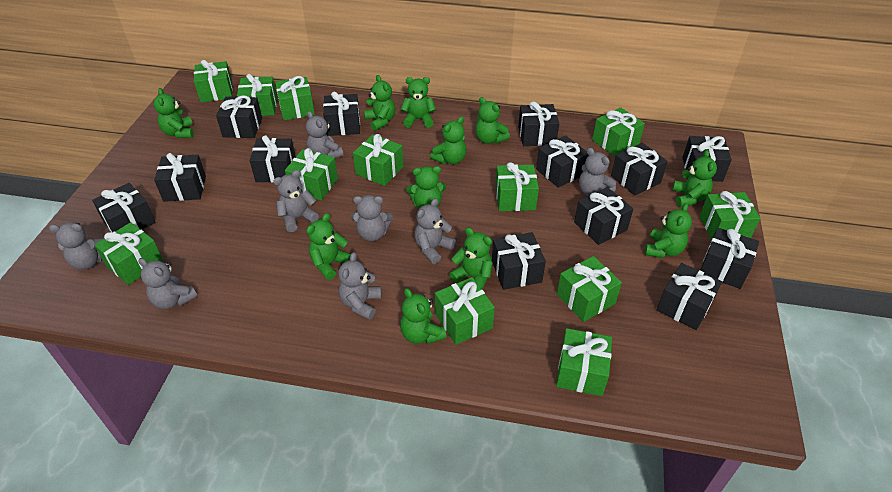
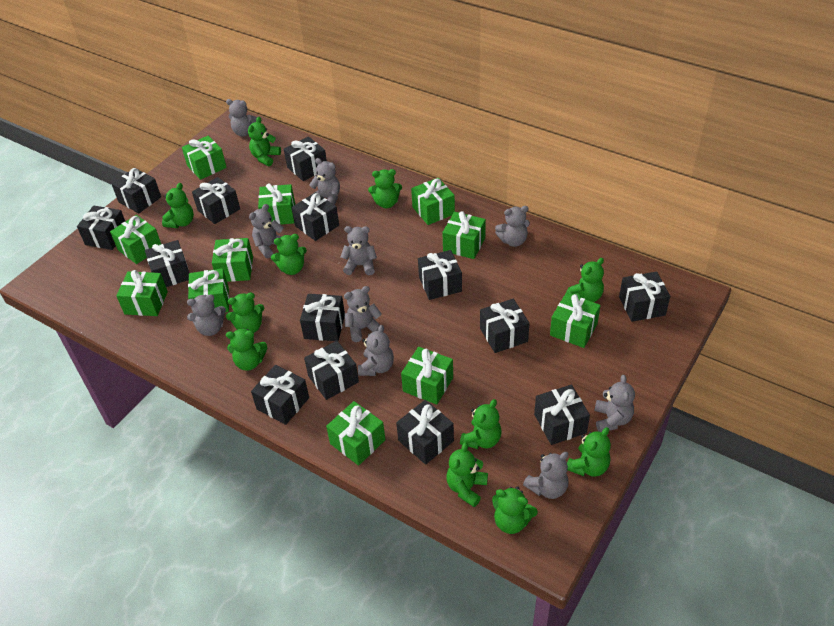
black gift: [92,183,155,233] [154,153,206,202] [216,95,262,138] [250,135,296,182] [323,92,360,136] [492,232,546,290] [518,101,559,146] [536,135,589,188] [574,187,633,245] [611,143,668,195] [657,263,722,330] [682,136,732,182] [700,227,759,289] = 13 -> [77,205,125,250] [112,168,161,213] [145,240,189,287] [192,177,240,224] [251,365,309,425] [284,136,327,181] [291,192,339,241] [300,294,345,341] [304,341,359,400] [396,400,454,465] [418,250,462,300] [480,299,529,353] [534,385,590,445] [619,271,670,322] = 14
green gift: [94,222,164,285] [194,60,233,102] [237,74,277,116] [275,76,315,120] [285,148,338,200] [353,134,404,186] [435,277,495,345] [495,162,539,211] [556,328,612,396] [557,256,622,322] [592,107,645,157] [700,191,760,240] = 12 -> [110,215,161,264] [116,270,168,316] [182,136,227,180] [188,268,229,312] [212,238,253,282] [258,184,295,225] [326,401,385,466] [401,347,453,405] [411,178,455,225] [442,211,486,259] [550,293,601,348] = 11
grey teddy bear: [49,222,102,270] [139,258,197,309] [273,170,319,232] [306,111,344,158] [338,252,382,320] [351,195,393,241] [415,198,456,264] [579,147,616,196] = 8 -> [187,294,226,336] [226,99,257,136] [249,204,284,258] [309,158,340,205] [341,226,377,275] [344,286,382,342] [358,325,394,376] [495,206,530,247] [523,452,569,499] [594,375,635,432] = 10

